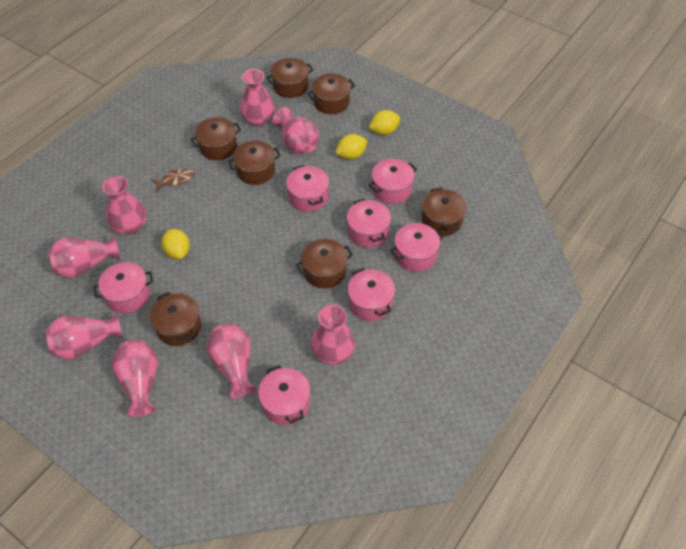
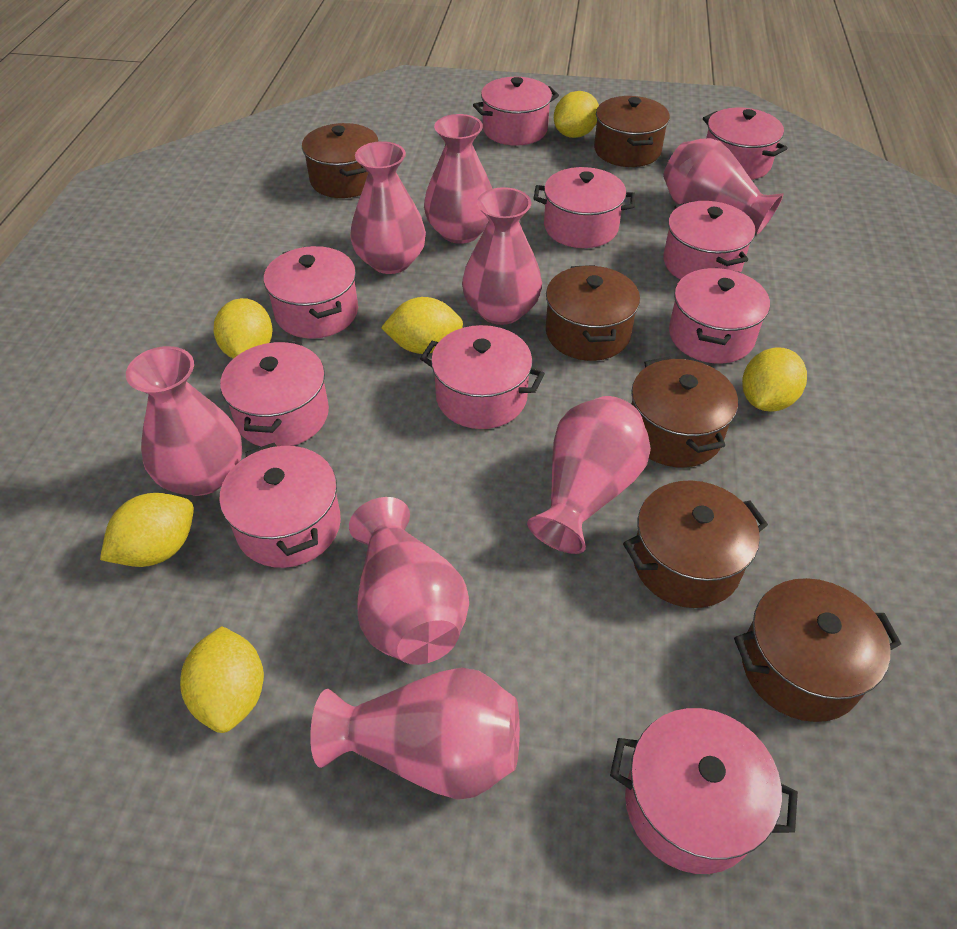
brown fish: [151,169,194,192] = 1 -> none = 0
brown pot: [150,292,201,346] [190,117,241,160] [228,140,281,185] [266,58,313,98] [296,239,353,288] [308,74,355,114] [422,187,467,236] = 7 -> [302,123,379,198] [546,265,640,361] [594,96,670,167] [623,480,768,608] [631,356,738,468] [734,578,901,722] = 6
pink pot: [93,262,153,313] [258,365,311,425] [286,165,329,212] [347,198,391,248] [348,268,395,321] [368,159,417,204] [390,223,444,272] = 7 -> [219,443,341,568] [220,340,329,447] [264,246,358,339] [420,325,545,429] [473,77,559,146] [533,167,635,248] [610,708,798,874] [663,201,755,280] [669,267,770,364] [703,108,788,180] = 10
yellow lemon: [161,229,190,259] [335,134,367,159] [369,110,400,135] = 3 -> [100,493,194,567] [180,626,264,733] [213,298,272,359] [381,297,463,354] [554,91,599,138] [742,347,807,412] = 6

